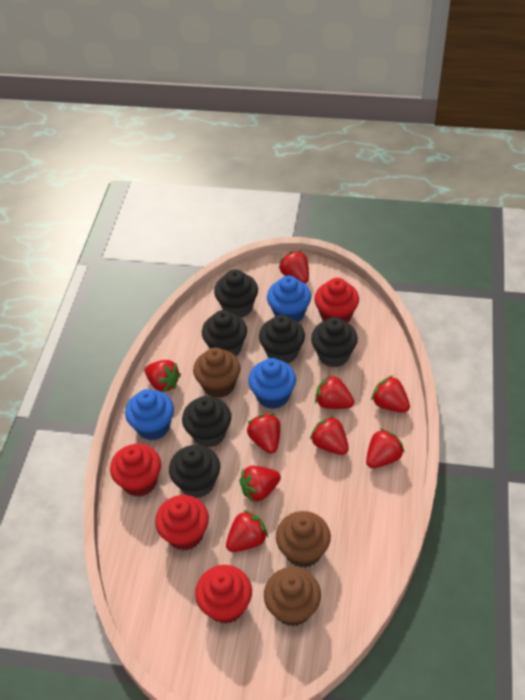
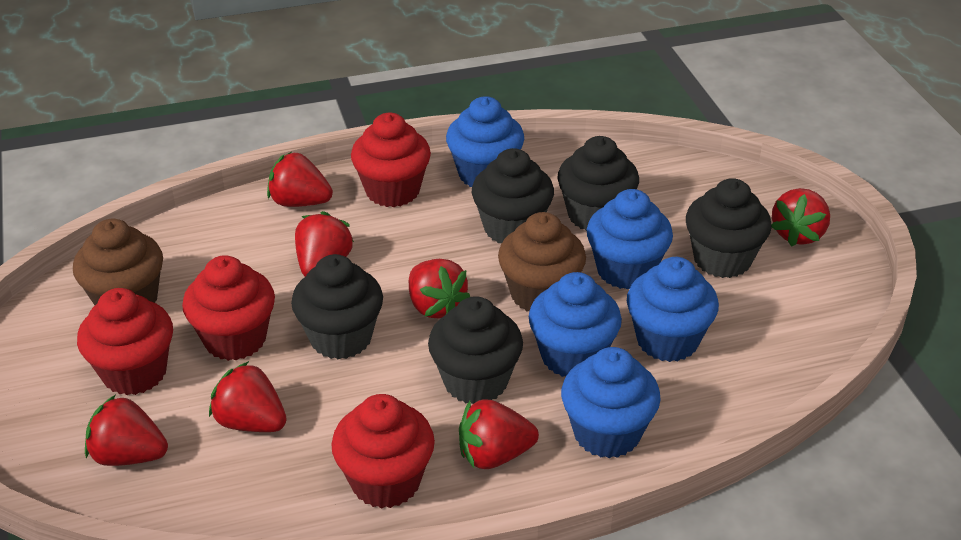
black cupcake: [169,445,220,498] [182,396,231,447] [202,310,247,356] [214,269,258,318] [259,314,305,364] [311,317,358,367] = 6 -> [291,254,383,360] [428,296,523,404] [472,148,554,243] [557,136,639,231] [686,178,772,278] = 5
blue cupcake: [125,389,174,441] [248,358,296,409] [267,276,311,322] = 3 -> [446,96,524,187] [529,272,622,377] [561,347,661,458] [587,189,673,289] [627,257,719,362] = 5
brown cupcake: [193,347,241,398] [264,567,321,626] [276,511,331,568] = 3 -> [73,219,163,305] [498,212,586,311] = 2
red strawberry: [145,360,181,393] [226,510,268,552] [239,466,281,503] [247,413,281,454] [279,250,309,283] [310,416,349,455] [315,374,354,409] [366,428,404,468] [371,375,410,413] = 9 -> [85,395,168,466] [209,361,287,432] [267,152,333,207] [295,211,354,277] [409,259,470,318] [459,400,539,469] [771,188,830,247] = 7

